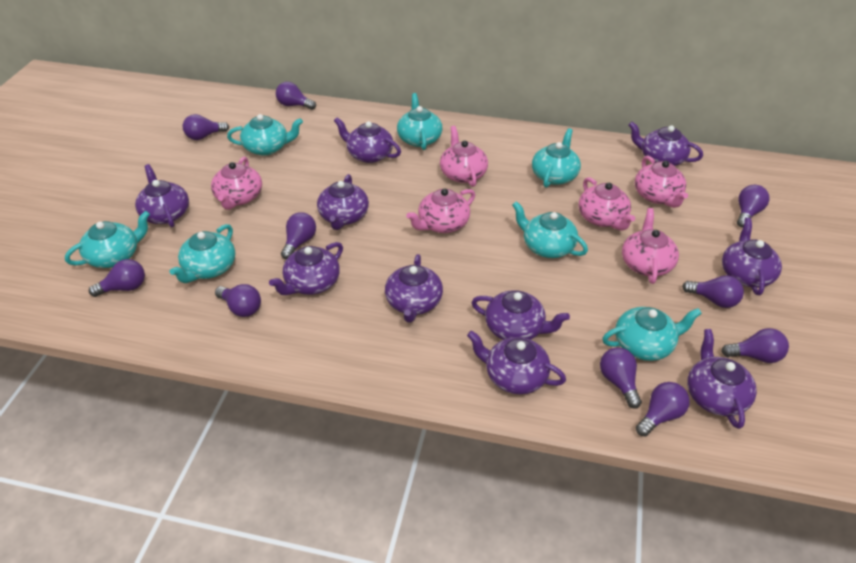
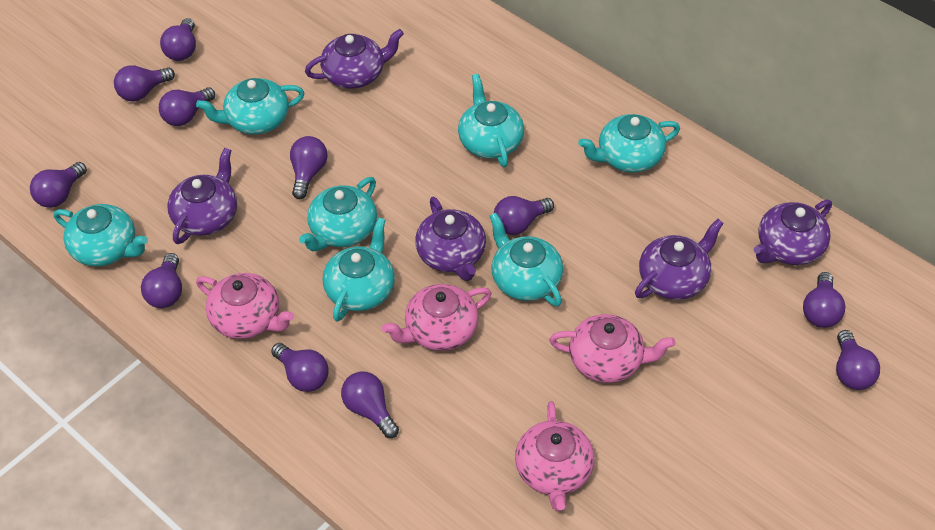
pink teapot: [211,156,262,210] [406,188,475,233] [440,126,488,187] [579,177,635,231] [622,208,679,284] [635,156,688,208] = 6 -> [196,273,294,339] [382,284,492,351] [515,401,594,511] [549,314,675,383] = 4
purple light bulb: [89,259,145,297] [183,114,229,140] [215,284,261,317] [276,82,316,110] [281,212,316,259] [600,347,642,409] [636,382,690,436] [682,275,744,308] [721,328,789,363] [737,185,769,228] = 10 -> [30,162,87,208] [114,65,175,101] [141,253,182,308] [159,87,215,126] [160,18,196,61] [271,343,329,392] [290,136,328,199] [341,372,399,438] [494,196,554,235] [803,272,845,328] [836,330,880,390] = 11
purple teapot: [135,164,189,227] [269,242,343,295] [317,174,369,230] [334,117,401,163] [385,254,443,323] [467,330,566,394] [471,290,570,340] [629,122,703,166] [687,329,757,429] [722,218,782,295] = 10 -> [168,148,237,244] [305,29,404,89] [415,197,486,281] [635,219,724,300] [754,200,832,265] = 5

